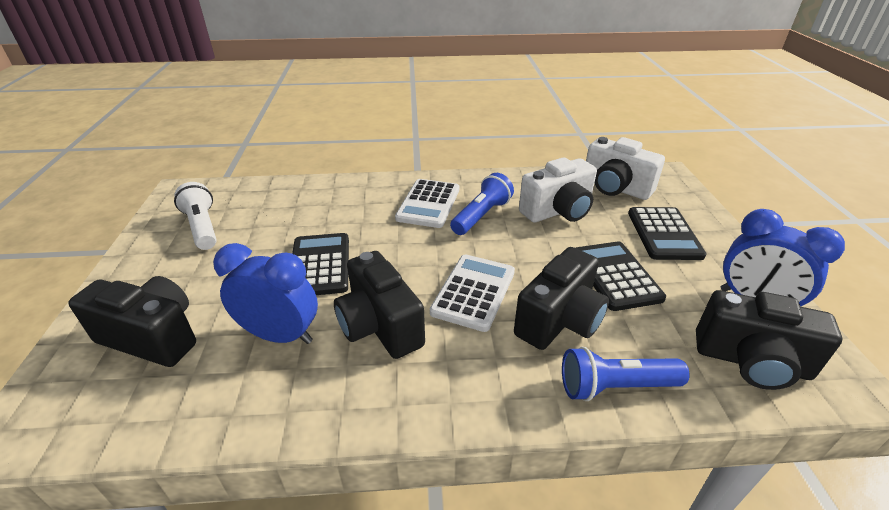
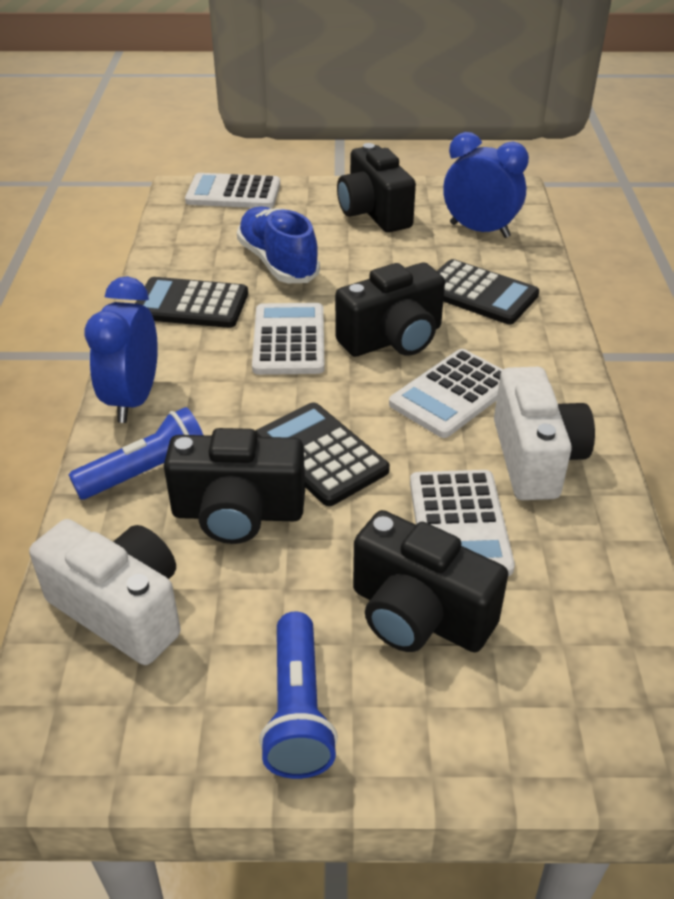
blue shoe: none = 0 -> [237,207,320,283] = 1
white calculator: [395,179,459,228] [430,254,515,332] = 2 -> [185,173,280,208] [252,303,325,375] [389,349,503,438] [410,470,515,576] = 4
white flashlight: [174,182,217,250] = 1 -> none = 0

